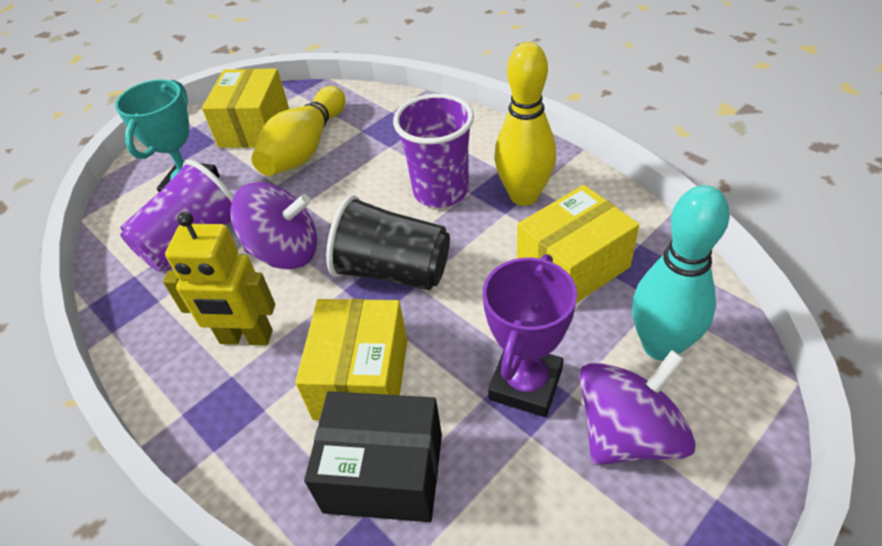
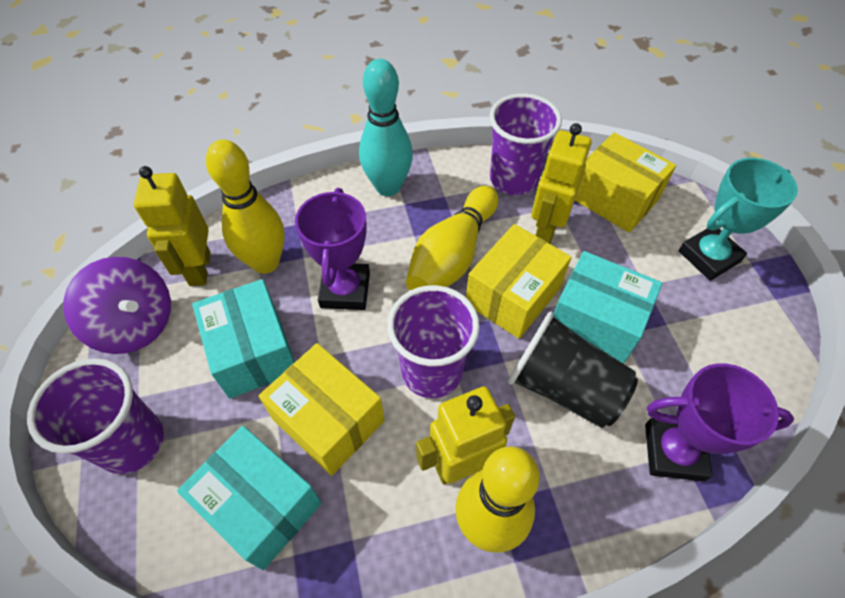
black box: [304,391,442,522] = 1 -> none = 0
purple cup: [120,160,234,272] [393,94,474,208] = 2 -> [27,358,164,474] [387,285,480,398] [489,93,562,195] = 3
purple spinning top: [230,182,317,269] [579,350,696,465] = 2 -> [63,257,171,354] = 1
purple trophy: [483,254,577,417] = 1 -> [295,188,370,310] [645,363,794,482] = 2
turquoise box: none = 0 -> [177,426,322,570] [192,279,295,399] [553,251,662,364] = 3
yellow bowling pin: [251,86,345,176] [494,42,556,206] = 2 -> [206,140,285,274] [406,186,498,290] [455,446,540,553] = 3
yellow robot: [163,212,275,346] = 1 -> [134,166,211,286] [416,386,515,485] [531,123,592,244] = 3

